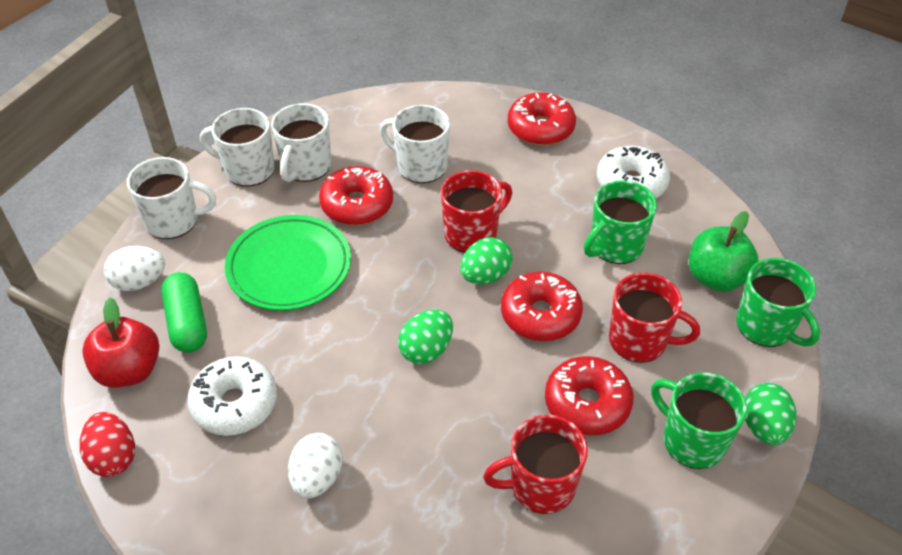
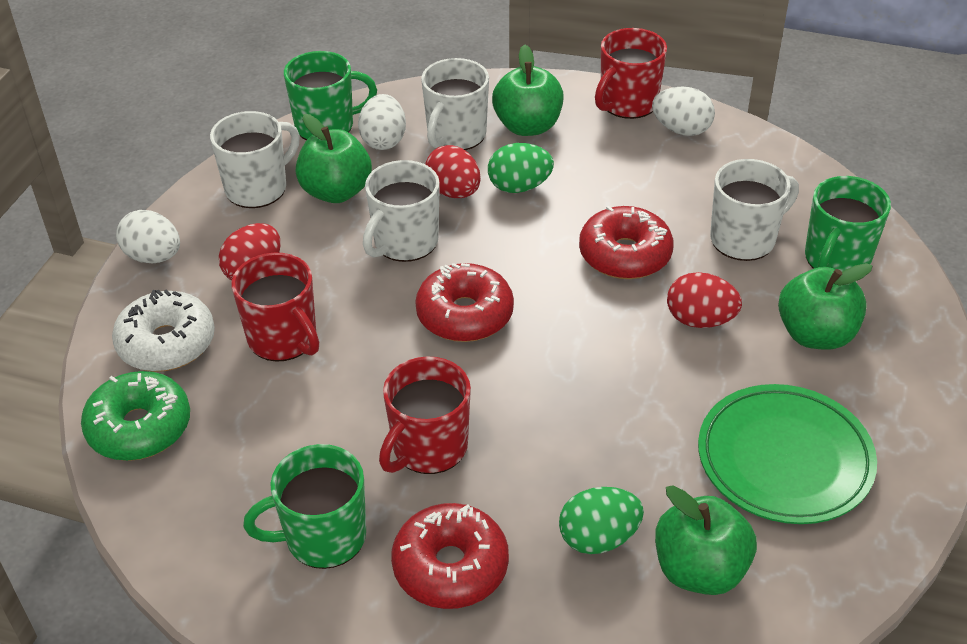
green apple: [689,211,759,292] = 1 -> [296,114,372,203] [492,44,564,136] [655,485,757,595] [778,263,872,350] = 4
green capsule: [161,272,207,353] = 1 -> none = 0
green donut: none = 0 -> [81,371,190,461] = 1
green egg: [398,310,453,364] [460,237,512,284] [745,383,796,445] = 3 -> [488,143,554,193] [559,487,644,554] = 2
red apple: [82,297,159,388] = 1 -> none = 0
red donut: [319,166,393,225] [501,272,583,341] [508,92,576,145] [545,356,634,435] = 4 -> [391,503,509,609] [415,263,514,342] [579,206,674,279] = 3
red egg: [80,412,135,477] = 1 -> [219,223,281,280] [425,145,481,198] [667,272,742,328] = 3
white donut: [187,356,277,436] [597,146,670,198] = 2 -> [112,289,215,372] = 1
white egg: [104,246,165,291] [288,433,343,498] = 2 -> [116,210,180,263] [358,94,406,150] [652,87,715,136] = 3

